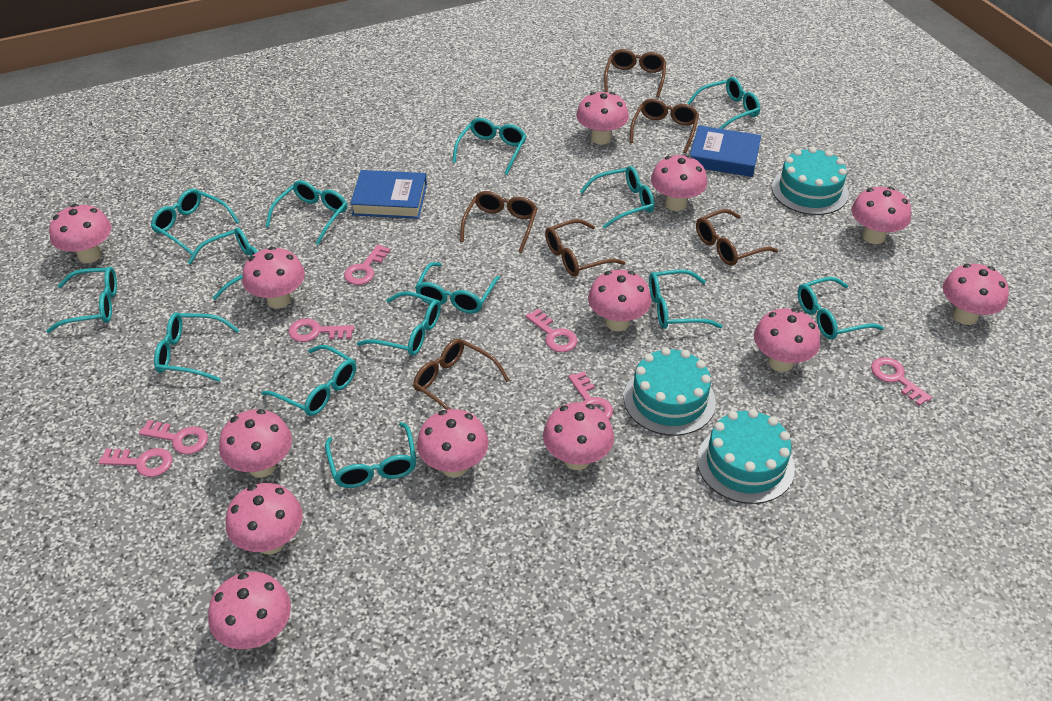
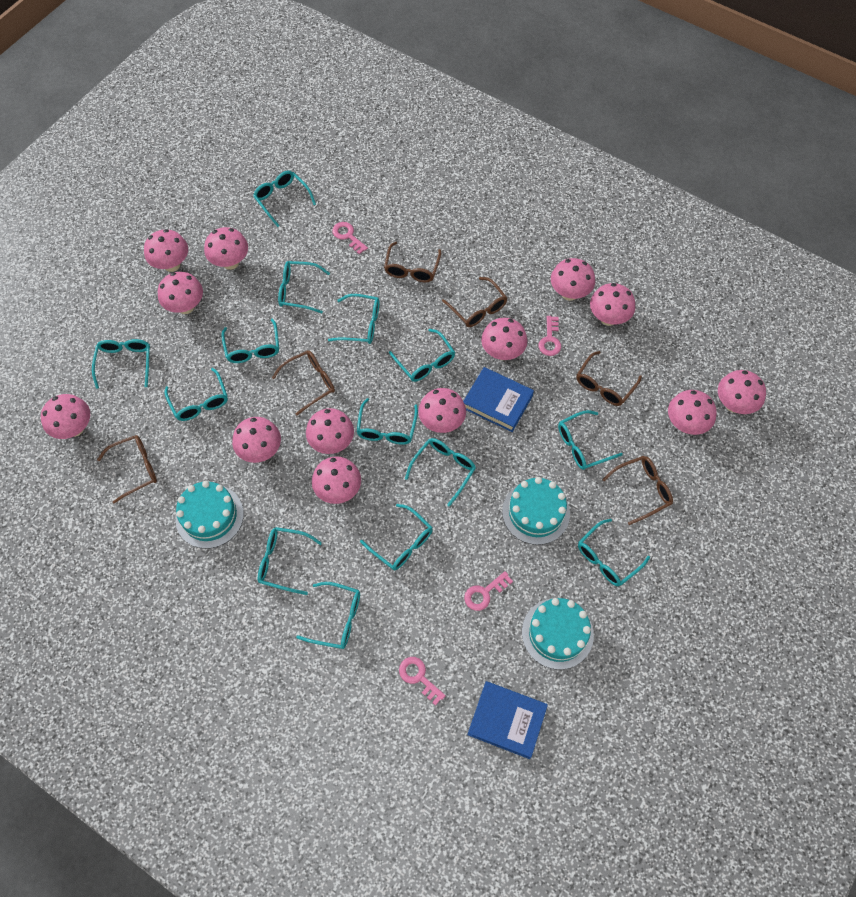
pink key: [99,448,172,477] [139,420,208,455] [289,319,354,342] [344,244,391,285] [526,309,578,352] [568,371,613,419] [871,357,932,406] = 7 -> [332,222,368,254] [399,657,446,706] [464,571,513,611] [539,316,561,356] = 4

